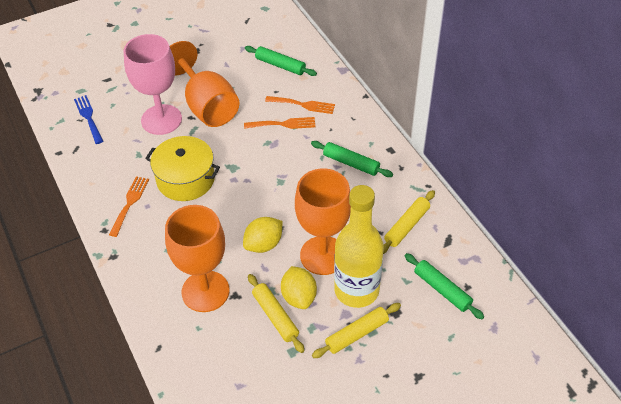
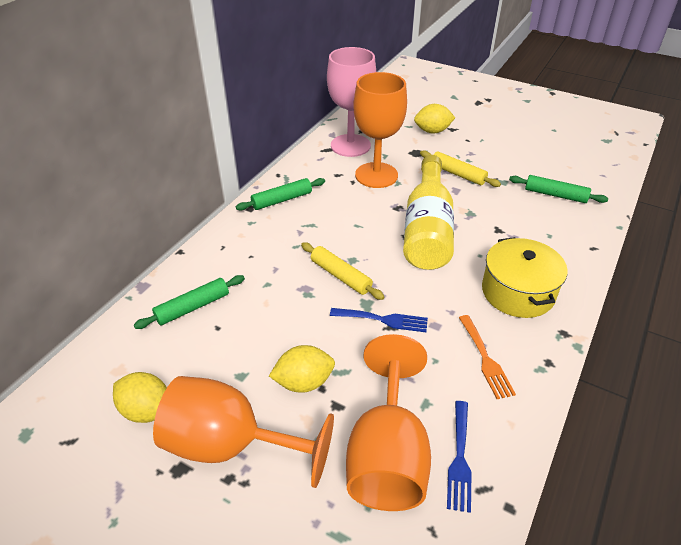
blue fork: [74,95,103,144] = 1 -> [330,308,428,332] [447,401,472,513] = 2
orange fork: [109,176,149,237] [244,117,315,129] [265,96,335,114] = 3 -> [459,315,516,399] = 1
yellow lemon: [243,217,282,253] [281,266,317,309] = 2 -> [113,372,167,423] [269,345,335,393] [414,104,455,133] = 3
yellow rolling pin: [248,274,304,353] [312,303,401,358] [383,190,435,254] = 3 -> [301,242,385,300] [420,150,501,187] = 2

